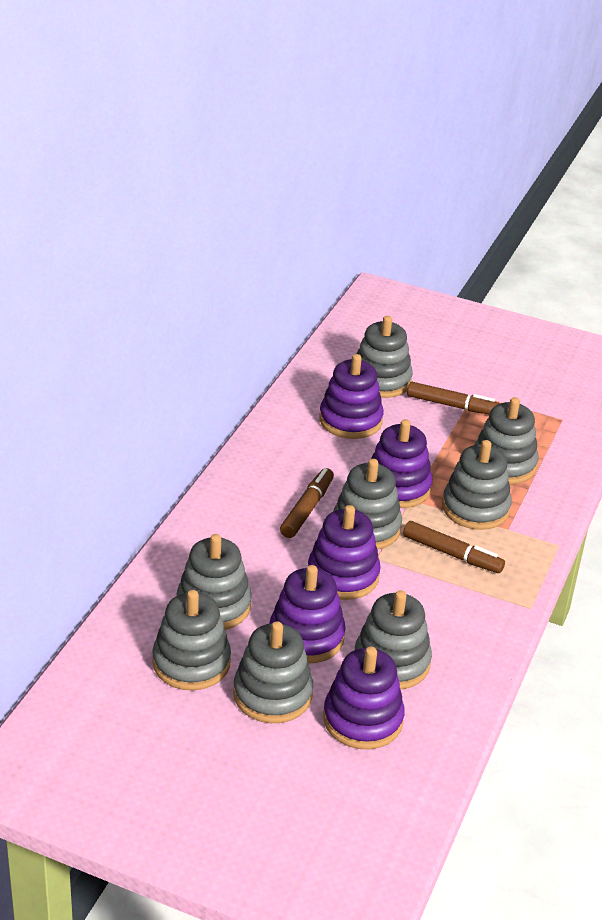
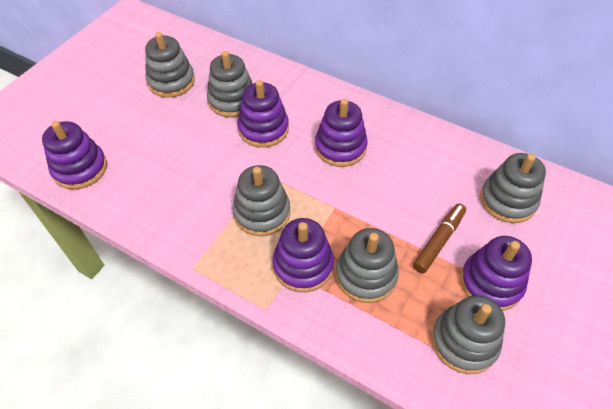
brown marker: [280,468,334,538] [403,521,505,573] [407,382,500,414] = 3 -> [413,203,466,273] = 1
grey stacking toy: [152,590,231,691] [177,534,252,630] [233,621,313,723] [333,459,402,550] [355,590,432,690] [357,316,413,398] [442,440,512,530] [475,397,539,484] = 8 -> [145,32,195,98] [207,51,253,117] [233,165,290,236] [336,228,399,303] [431,295,505,374] [480,153,546,223] = 6

